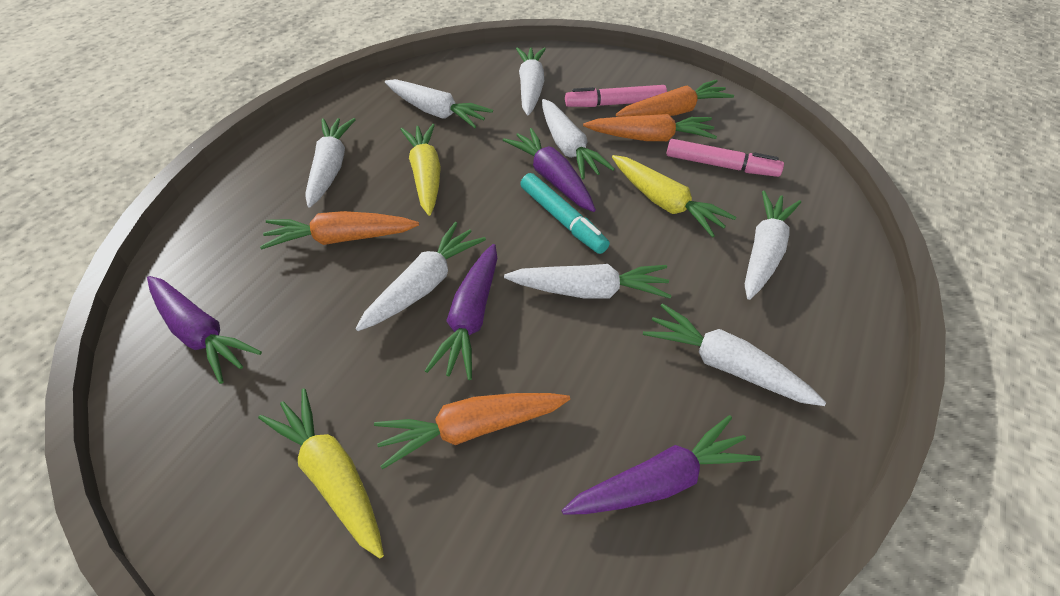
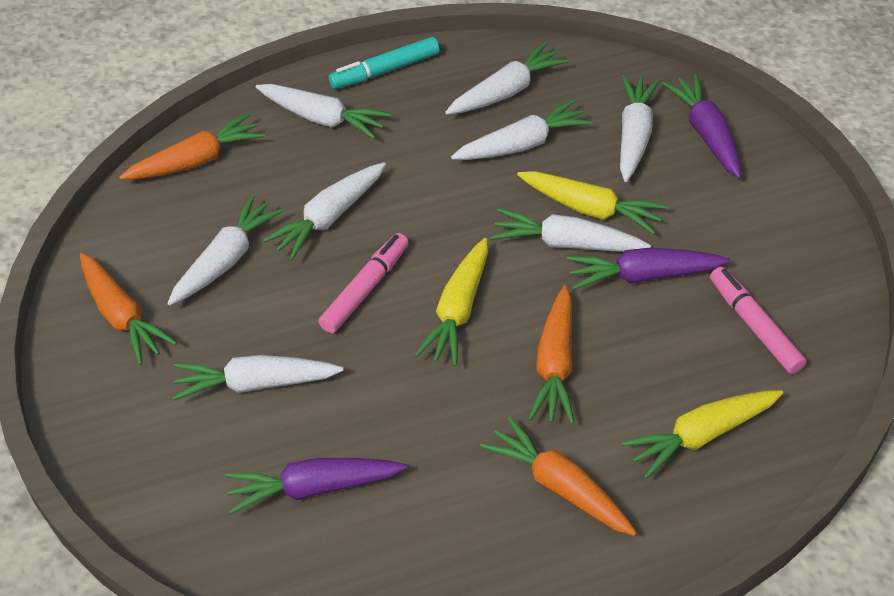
purple carrot: [147,276,262,384] [425,244,497,380] [503,128,596,212] [562,415,761,515] = 4 -> [225,458,407,514] [567,248,730,290] [662,74,741,178] = 3

